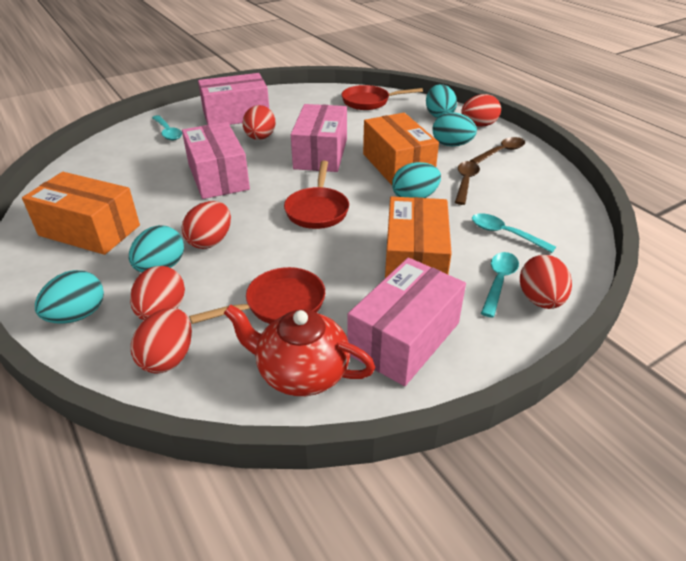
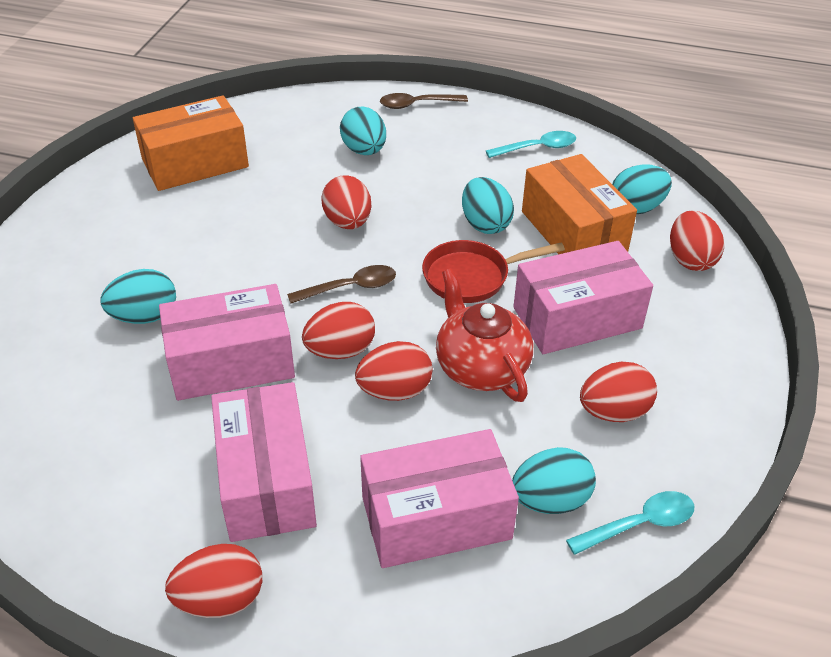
orange box: [22,172,140,255] [363,113,439,185] [385,196,452,278] = 3 -> [133,95,249,191] [522,154,637,254] = 2
red pan: [189,267,325,324] [284,161,349,229] [342,85,423,110] = 3 -> [422,240,565,303] = 1
turquoise spoon: [152,115,182,140] [472,213,556,253] [481,252,519,318] = 3 -> [486,131,576,158] [566,491,694,555] = 2

